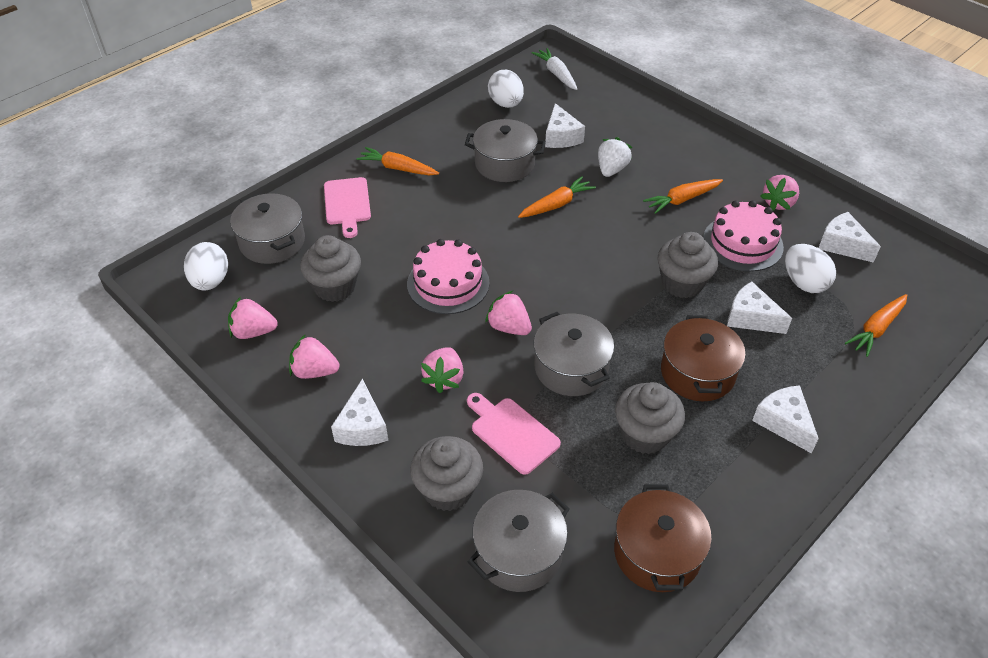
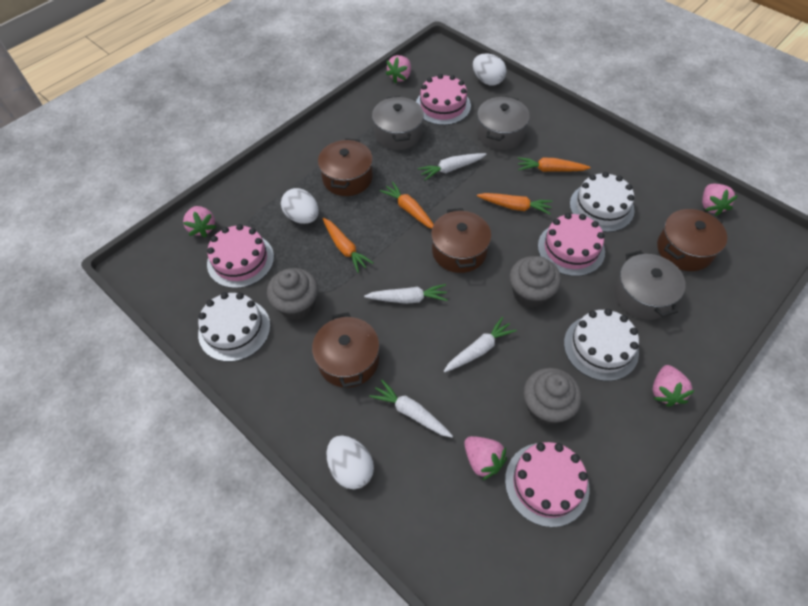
brown pot: [614,485,712,592] [661,315,745,401] = 2 -> [312,312,379,388] [318,138,373,196] [431,208,491,273] [657,209,727,271] = 4
grey cupcake: [300,235,361,302] [410,436,483,511] [615,382,685,454] [658,232,718,298] = 4 -> [267,268,318,320] [509,256,561,308] [524,368,582,425] = 3
grey pot: [230,193,305,264] [465,119,546,182] [468,490,570,592] [533,312,614,396] = 4 -> [372,96,424,150] [477,96,530,150] [614,250,686,320] = 3
pink cake: [407,239,490,314] [703,200,784,272] = 2 -> [207,224,274,288] [416,74,471,125] [505,442,590,527] [538,213,605,276] = 4
pink cutting board: [324,177,371,238] [467,393,561,475] = 2 -> none = 0
white cake: none = 0 -> [198,292,270,362] [564,309,639,381] [570,172,634,232] = 3
white carrot: [532,48,578,90] = 1 -> [364,284,448,304] [369,380,453,438] [418,153,486,180] [444,317,517,373] = 4
white cheese: [331,379,388,446] [545,103,585,148] [727,281,792,334] [752,385,819,453] [819,212,881,263] = 5 -> none = 0
white strawberry: [598,137,632,177] = 1 -> none = 0

